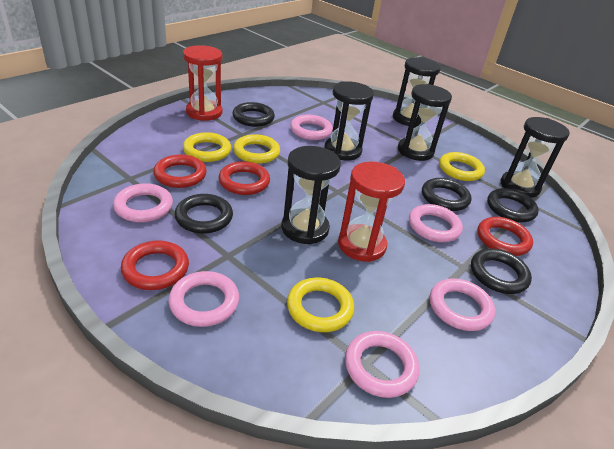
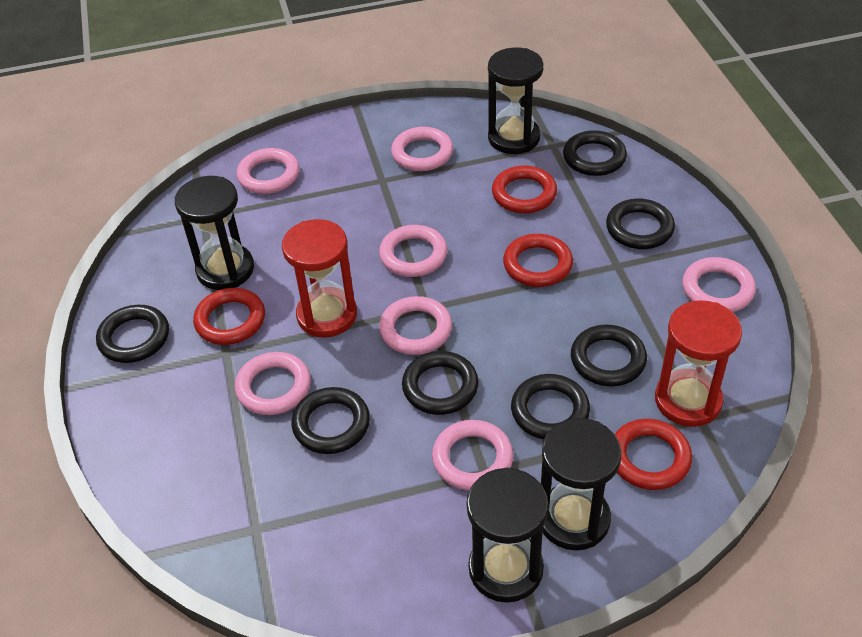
black hourglass: [281,146,341,244] [324,81,374,160] [393,57,441,127] [398,84,452,161] [501,117,570,198] = 5 -> [175,176,254,290] [467,467,549,603] [488,47,543,154] [541,418,622,551] = 4
black ring: [175,194,233,234] [232,102,275,127] [422,178,472,211] [471,249,532,294] [487,188,539,222] = 5 -> [96,305,169,363] [292,387,370,454] [402,351,479,415] [511,374,590,439] [563,130,627,176] [571,325,647,386] [606,199,675,249] = 7
pink ring: [113,183,173,222] [168,271,239,327] [290,115,333,140] [345,331,419,398] [409,204,463,242] [430,279,495,331] = 6 -> [235,352,311,415] [237,148,300,194] [379,225,447,277] [379,296,452,355] [391,127,453,171] [432,420,513,490] [682,257,756,312] = 7
yellow ring: [183,132,231,162] [233,134,280,164] [287,277,354,332] [439,152,485,181] = 4 -> none = 0

